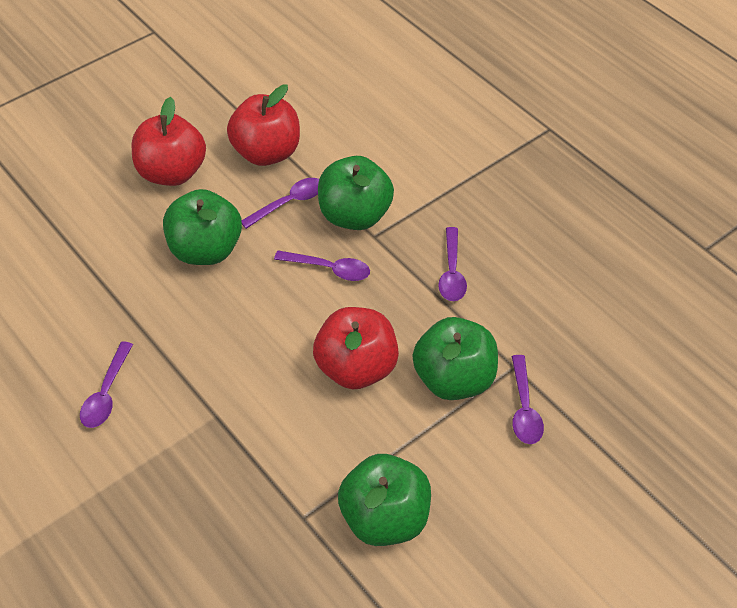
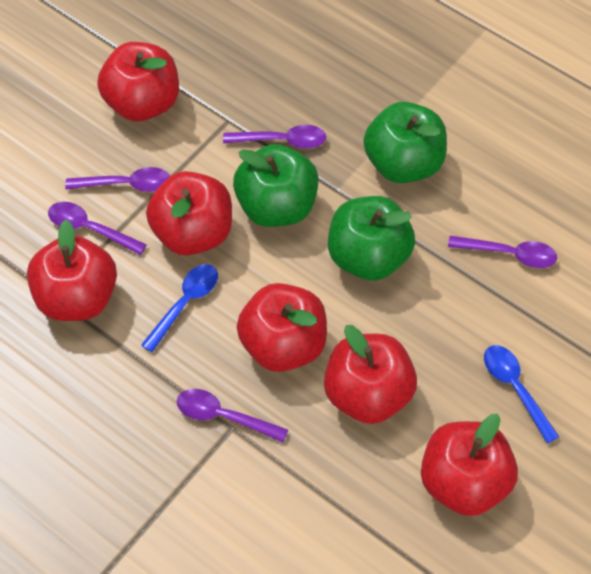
blue spoon: none = 0 -> [141,264,218,352] [484,345,559,444] = 2
green apple: [163,189,242,265] [318,156,394,230] [338,454,431,546] [413,317,498,400] = 4 -> [233,144,319,227] [328,196,415,281] [364,102,447,183] = 3
red apple: [132,97,206,186] [227,84,300,166] [313,307,399,389] = 3 -> [27,220,117,321] [97,42,179,121] [146,171,232,256] [237,283,327,372] [324,325,417,424] [421,414,518,516] = 6

